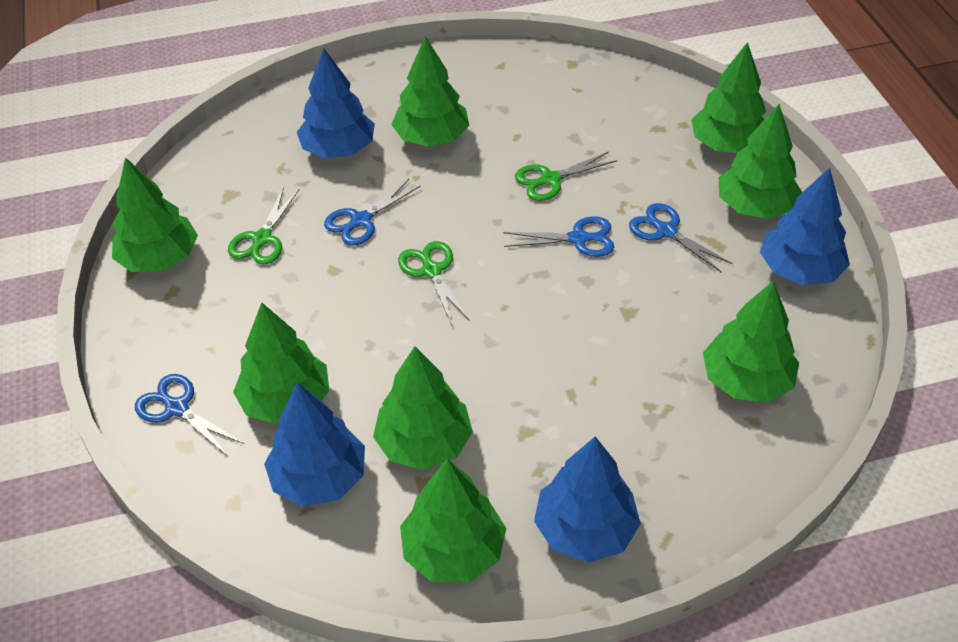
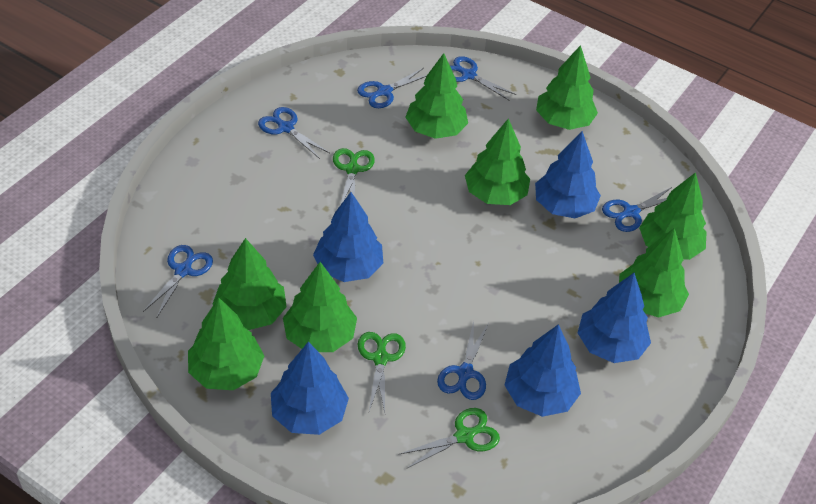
blue scissors: [135,374,244,456] [324,179,421,245] [503,216,614,257] [629,203,733,272] = 4 -> [143,245,213,317] [258,107,330,159] [357,68,427,108] [437,321,489,400] [450,56,517,101] [602,187,672,232] = 6
blue tree: [264,383,365,507] [297,48,375,158] [534,436,641,563] [760,168,850,285] = 4 -> [271,342,349,435] [313,192,383,282] [505,324,581,417] [535,131,601,218] [578,273,651,363] = 5

